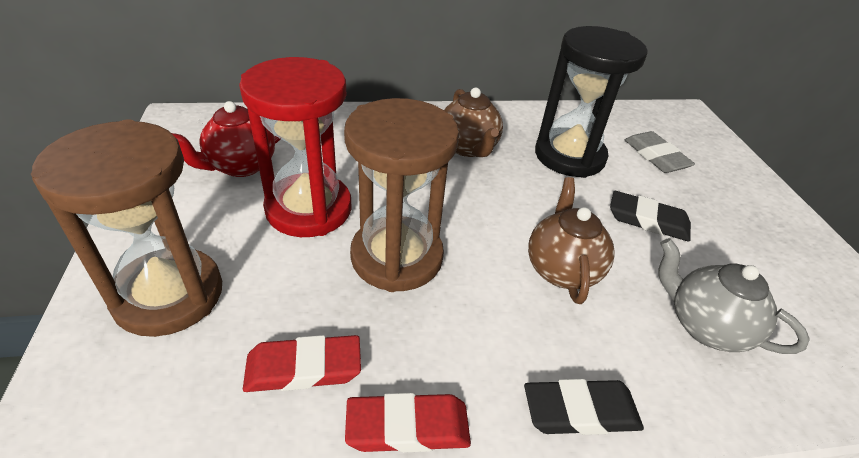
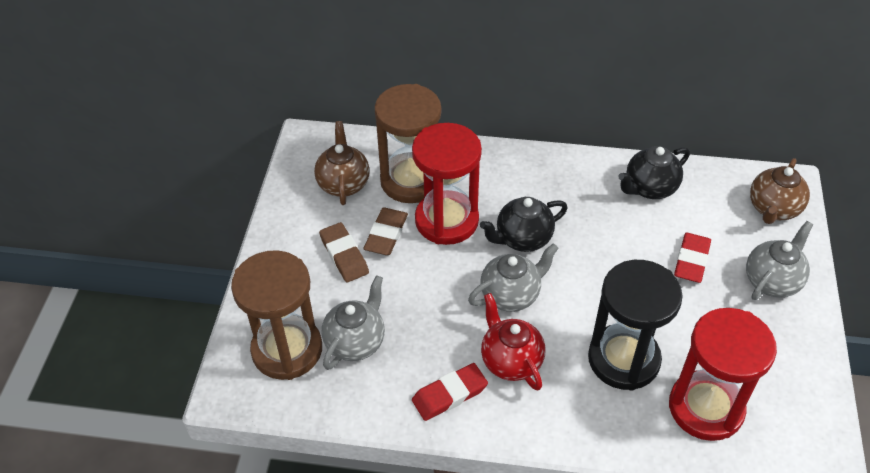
black eraser: [524,379,644,435] [610,191,691,242] = 2 -> none = 0
black teapot: none = 0 -> [480,197,568,252] [618,146,690,199] = 2
brown eraser: none = 0 -> [319,222,369,282] [363,207,408,255] = 2
grey eraser: [625,131,695,173] = 1 -> none = 0
grey teapot: [658,238,810,354] = 1 -> [322,275,385,370] [468,243,559,312] [746,221,813,300] = 3
red hourglass: [239,57,351,237] = 1 -> [412,123,482,245] [669,308,777,441] = 2

